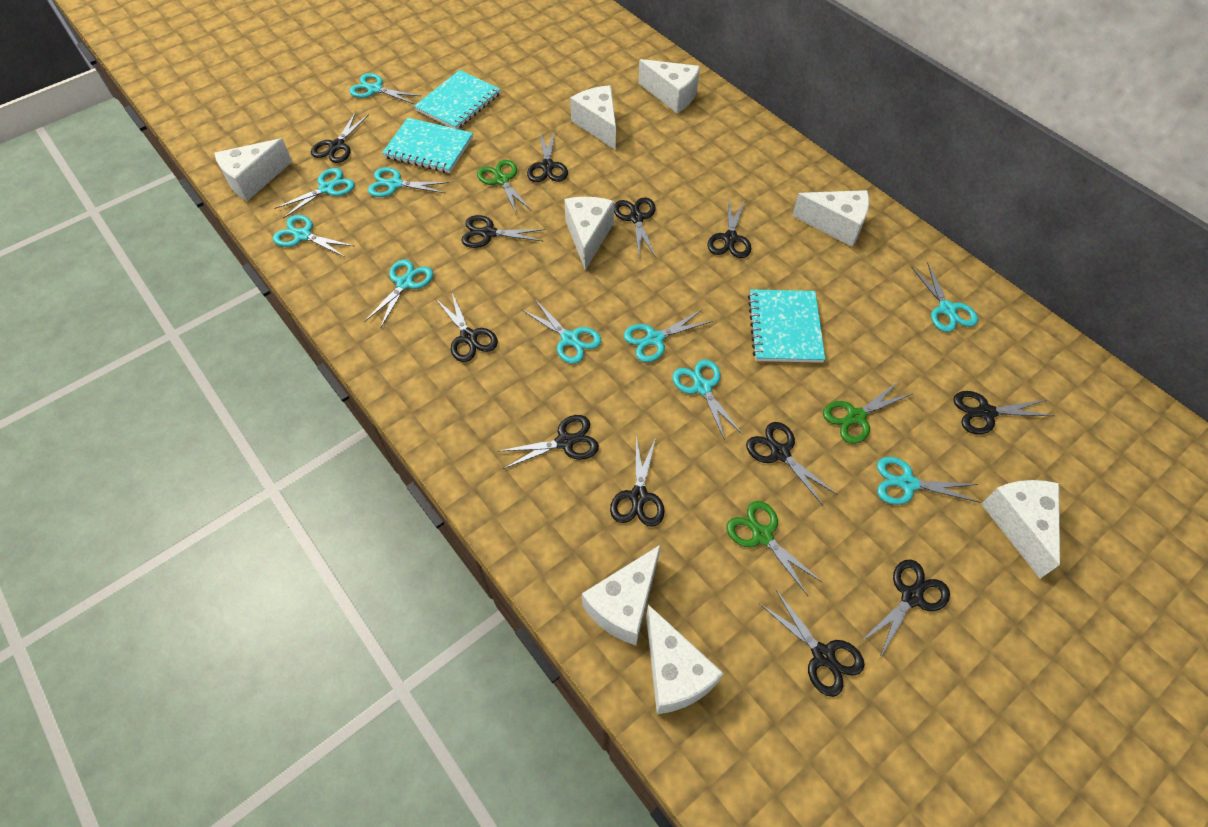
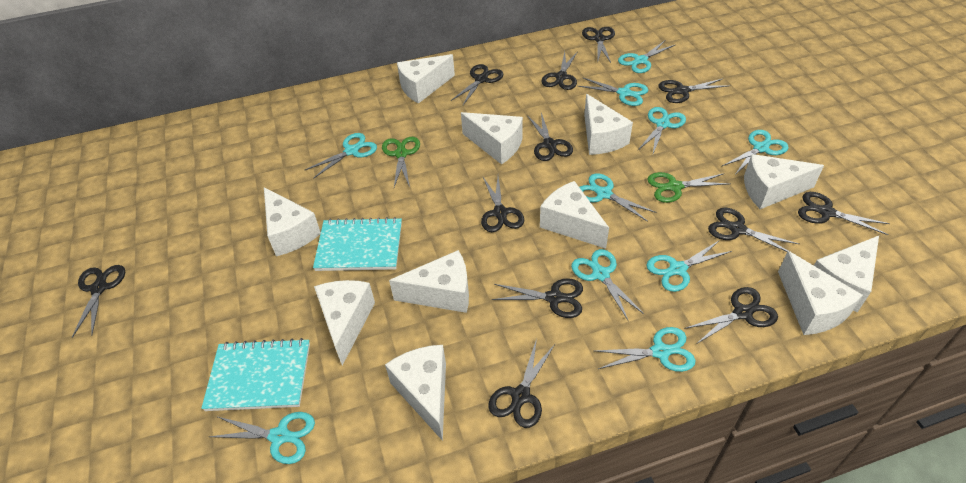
green scissors: [477,160,532,215] [726,501,823,596] [823,382,912,444] = 3 -> [382,137,420,187] [647,172,730,203] = 2
turquoise notebook: [382,118,473,173] [414,70,501,129] [748,289,825,363] = 3 -> [201,338,310,411] [313,217,402,271] = 2
white cheese: [214,138,292,201] [564,197,614,270] [570,85,616,150] [582,545,661,646] [638,59,700,113] [646,605,723,714] [792,190,869,247] [981,480,1060,579] = 8 -> [264,187,321,256] [314,280,375,366] [385,345,446,441] [389,250,469,313] [397,54,455,104] [461,112,523,164] [540,181,609,249] [584,94,633,155] [744,154,824,209] [778,251,863,335] [814,236,879,312] = 11

